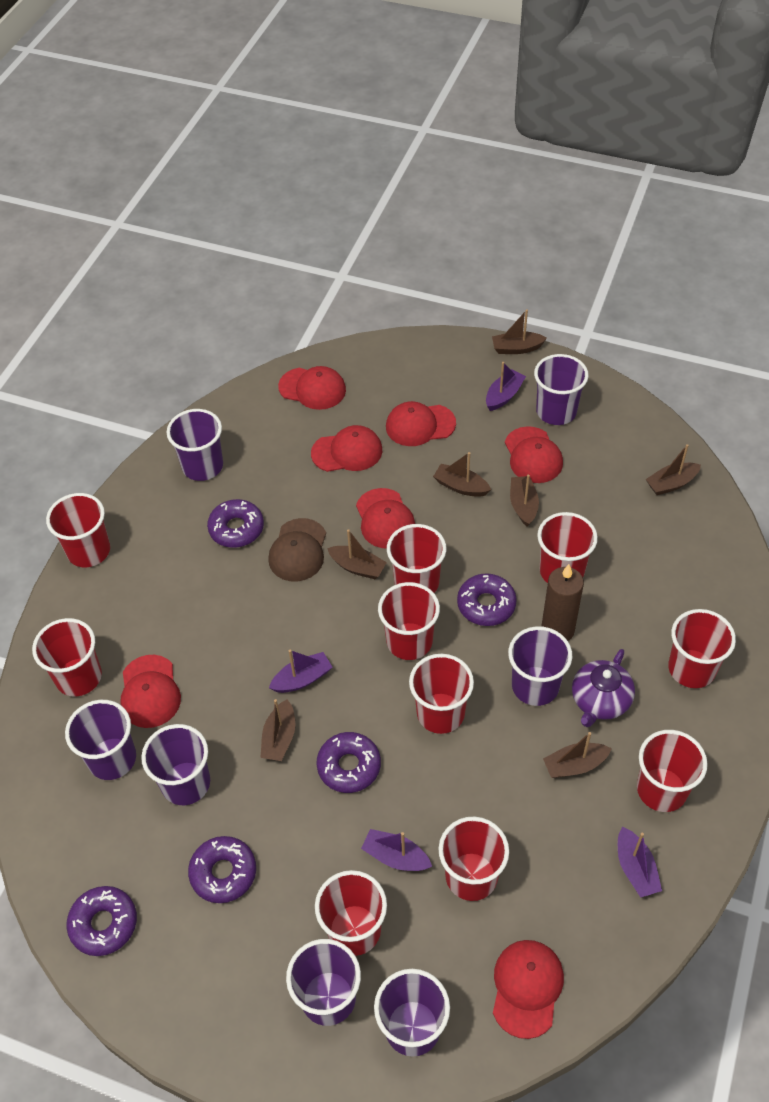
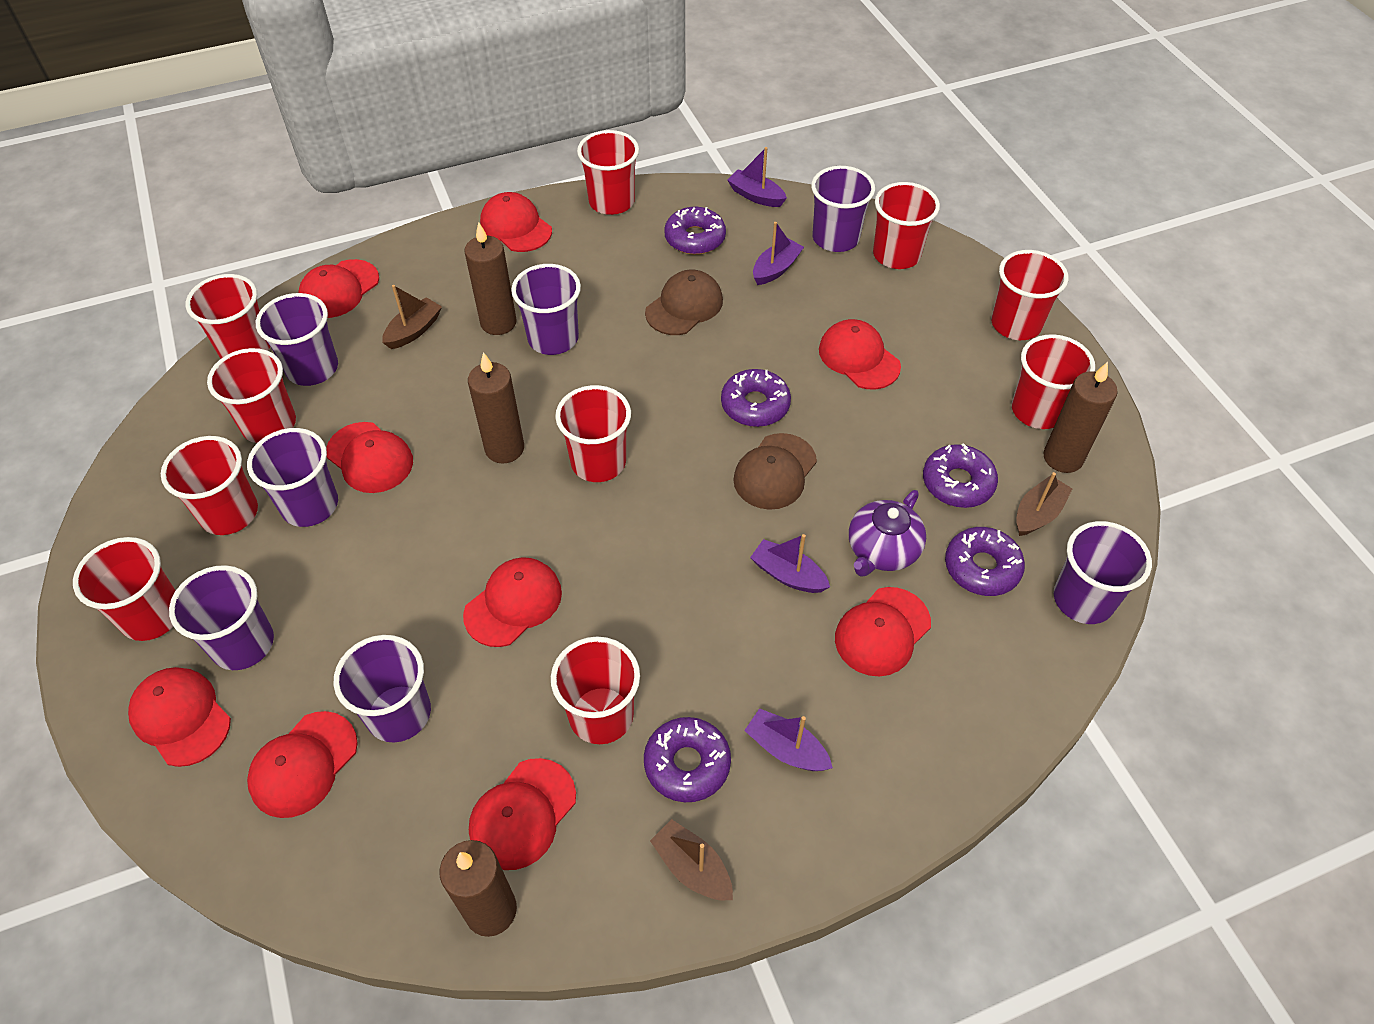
brown boat: [260,699,295,761] [327,529,387,579] [433,452,491,497] [492,309,547,354] [510,474,539,527] [543,732,612,778] [646,444,701,495] = 7 -> [382,285,442,349] [650,819,733,901] [1016,472,1073,536] = 3
brown candle: [541,564,584,641] = 1 -> [440,840,517,937] [464,222,517,335] [468,352,524,464] [1044,362,1118,473] = 4
brown cap: [268,518,326,582] = 1 -> [645,269,723,335] [733,433,817,510] = 2
red cap: [120,655,181,728] [278,366,346,410] [311,425,382,472] [356,488,415,548] [386,401,456,446] [493,940,564,1039] [505,426,563,483] = 7 -> [128,667,231,767] [247,711,358,818] [298,259,379,318] [326,422,413,493] [463,557,562,647] [469,758,576,870] [480,192,552,252] [819,319,901,389] [835,587,931,676] = 9

